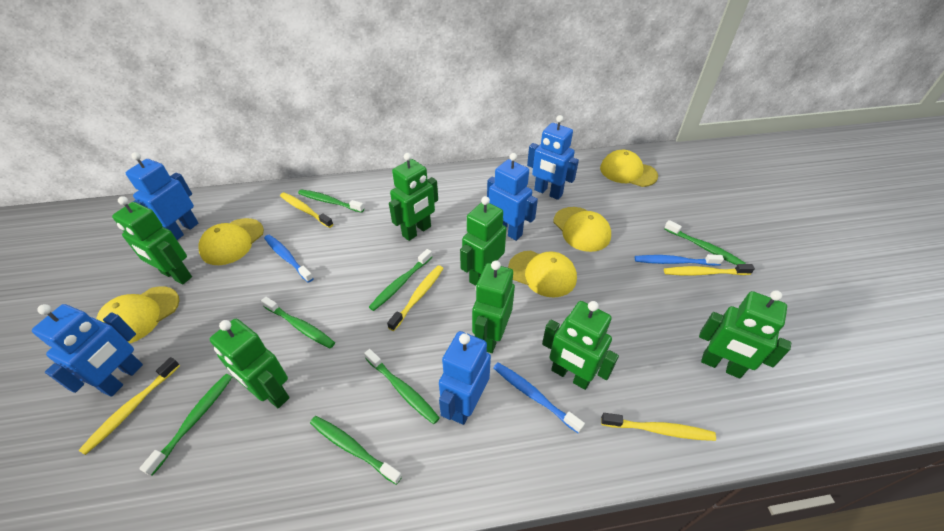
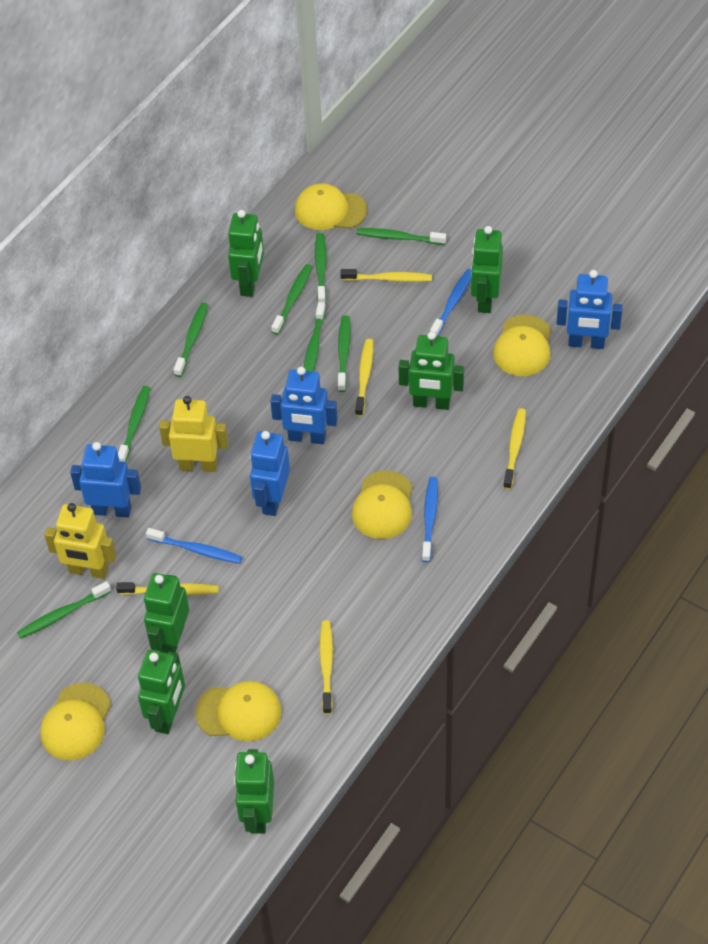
blue robot: [32,304,143,397] [126,152,198,240] [439,331,491,425] [487,153,538,241] [527,115,579,200] = 5 -> [70,442,141,518] [250,431,290,516] [270,367,338,444] [556,270,623,349] = 4
green robot: [112,196,192,284] [210,319,289,408] [389,153,438,241] [460,196,506,286] [472,260,515,353] [542,301,619,390] [699,290,791,379] = 7 -> [138,650,185,734] [144,573,189,653] [228,210,264,297] [234,749,274,834] [398,332,464,410] [471,226,503,313] = 6
green toothbrush: [139,374,232,476] [261,297,335,348] [298,189,364,213] [310,416,402,485] [364,349,440,424] [369,249,432,311] [664,220,745,265] = 7 -> [17,581,111,639] [118,386,150,462] [174,303,208,377] [271,264,312,335] [304,302,326,372] [315,233,326,304] [337,315,350,392] [357,228,446,245] = 8
yellow robot: none = 0 -> [44,503,116,579] [159,396,228,472] = 2

